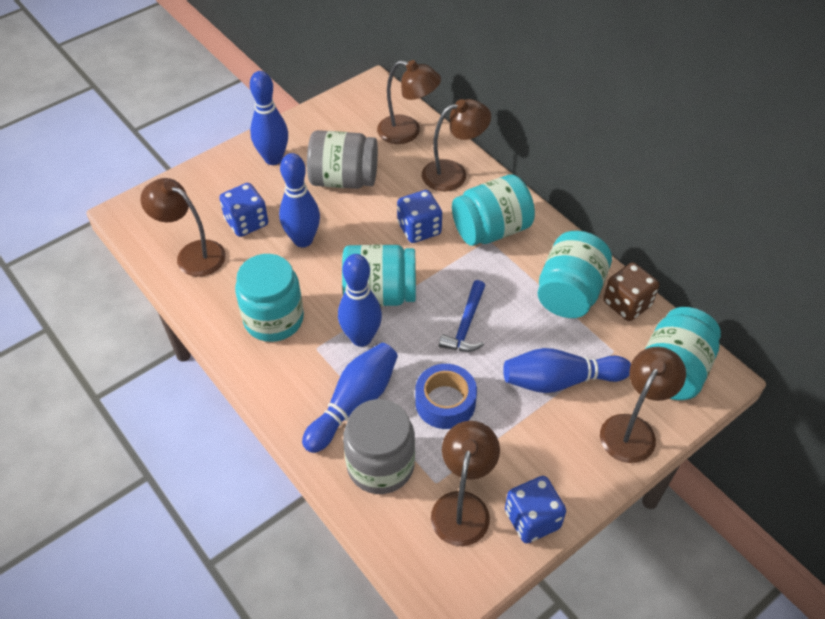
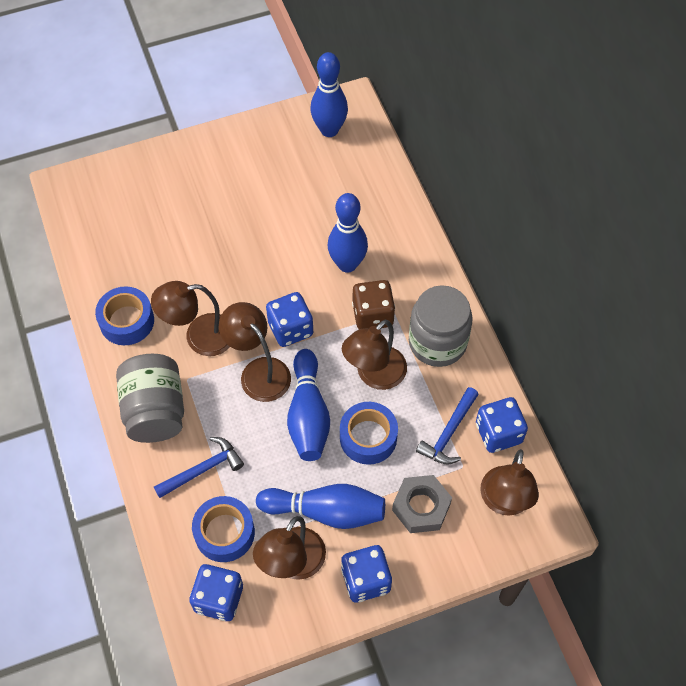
blue bowling pin: [250,71,288,165] [279,153,320,247] [302,343,398,453] [338,254,382,347] [503,348,631,393] = 5 -> [256,484,385,529] [287,349,330,461] [310,52,348,137] [328,193,368,273] = 4
blue dice: [219,183,268,237] [397,190,442,243] [505,476,566,543] = 3 -> [189,564,243,621] [266,292,313,347] [341,545,392,602] [476,397,528,453] = 4
blue hammer: [439,280,485,352] = 1 -> [154,437,244,498] [416,387,479,465] = 2
blue tape: [415,364,477,429] = 1 -> [95,286,154,345] [192,496,255,562] [340,402,398,465] = 3
grey nut: none = 0 -> [392,475,452,533] = 1
turquoise jar: [235,254,304,342] [342,245,416,306] [452,174,535,246] [538,231,612,318] [644,307,721,400] = 5 -> none = 0

